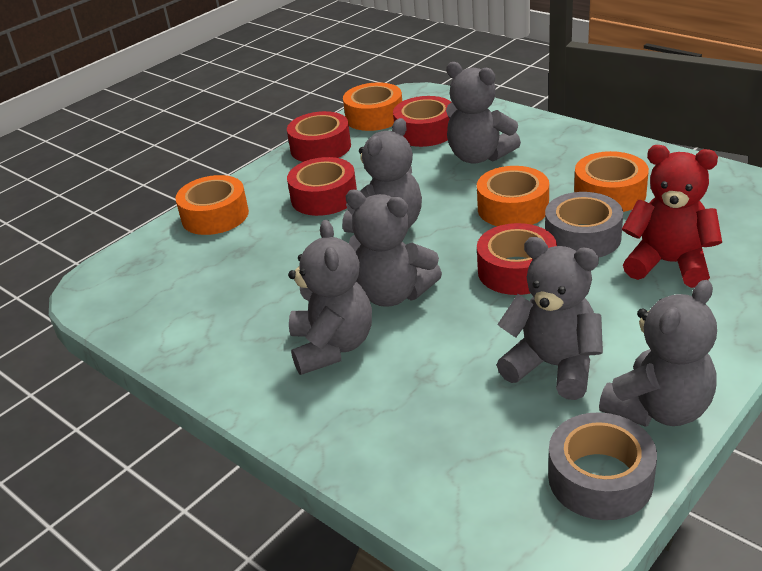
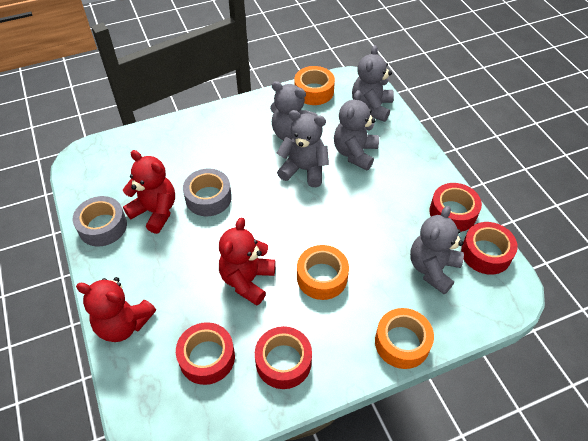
grey teddy bear: [288,220,372,375] [342,118,422,233] [345,190,442,307] [446,62,521,164] [497,237,603,400] [599,280,717,427] = 6 -> [270,81,318,140] [277,110,329,187] [334,90,379,170] [352,45,394,122] [410,206,464,294] = 5
orange tape: [176,175,249,235] [343,82,402,131] [477,166,549,226] [574,151,649,212] = 4 -> [295,66,335,105] [297,245,349,300] [375,308,434,369] = 3
red teddy bear: [622,145,722,288] = 1 -> [76,277,156,342] [123,150,175,234] [219,218,276,305] = 3

